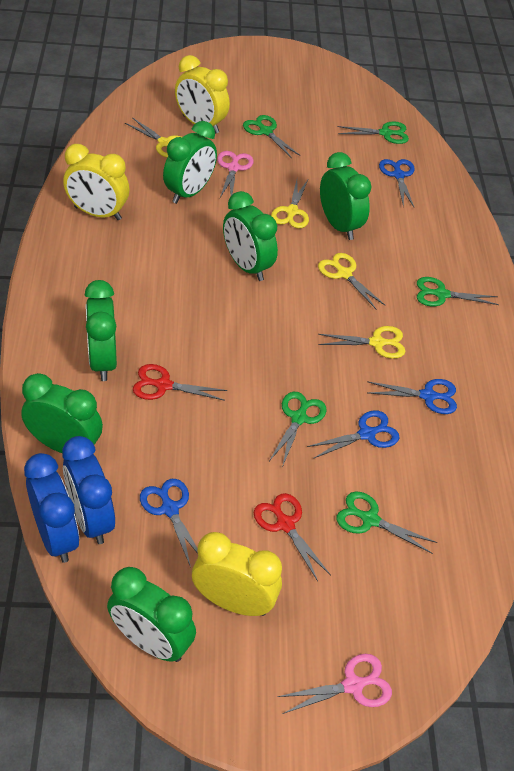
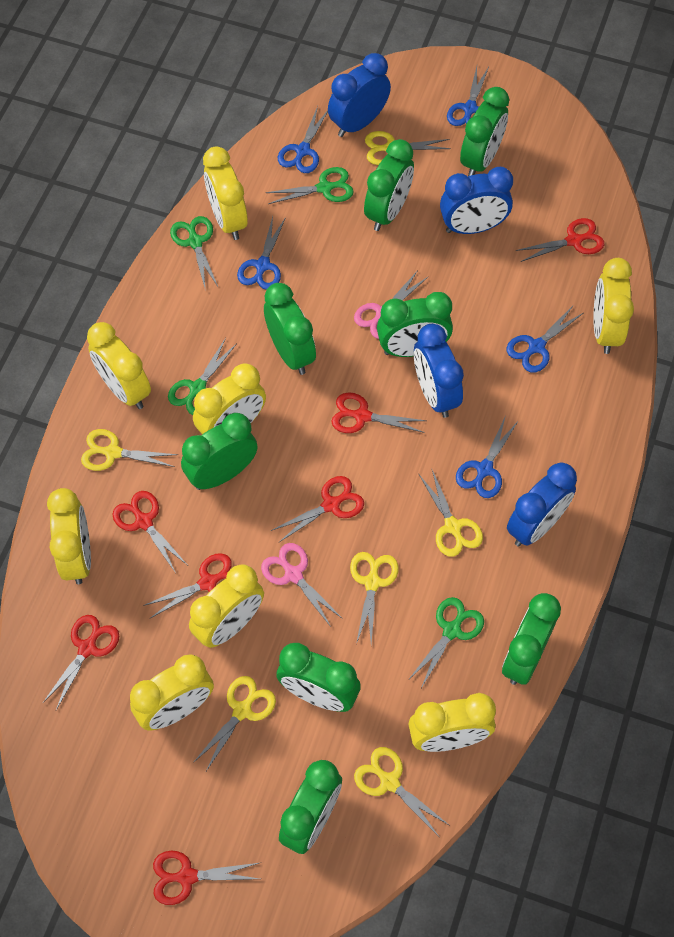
blue clock: [24,453,79,563] [62,436,115,544] = 2 -> [328,53,391,137] [414,324,464,418] [440,167,513,234] [507,462,577,546] = 4
blue scissors: [140,479,198,567] [307,410,399,459] [367,379,457,414] [379,159,415,207] = 4 -> [237,217,286,290] [278,106,328,173] [447,66,489,126] [456,416,519,498] [506,305,583,372] = 5
green clock: [21,373,103,453] [85,280,117,381] [107,567,196,662] [163,121,217,204] [223,191,278,281] [320,152,371,240] = 6 -> [181,413,258,490] [264,283,316,375] [276,643,361,712] [279,760,342,854] [364,139,414,231] [377,292,453,357] [460,87,509,176] [502,593,561,685] = 8
green scissors: [243,115,300,158] [269,392,326,467] [337,491,438,554] [338,121,409,144] [417,277,499,306] = 5 -> [168,338,237,415] [170,216,218,291] [265,167,354,204] [408,597,484,688] = 4
red scissors: [133,364,227,401] [254,493,331,581] = 2 -> [42,615,119,710] [113,491,187,573] [143,553,232,619] [153,851,260,905] [271,476,364,543] [331,392,427,433] [516,218,604,262] = 7
yellow clock: [63,144,129,220] [175,55,230,134] [192,532,282,616] = 3 -> [47,488,91,584] [87,322,151,409] [130,655,214,731] [189,564,264,648] [193,363,266,434] [203,146,248,240] [408,693,496,752] [593,258,634,354] = 8
yellow scissors: [125,117,181,158] [271,180,309,228] [318,253,386,309] [318,326,406,359] = 4 -> [81,429,178,471] [193,676,276,771] [350,552,399,644] [354,747,449,835] [365,131,451,165] [419,470,483,557] = 6

